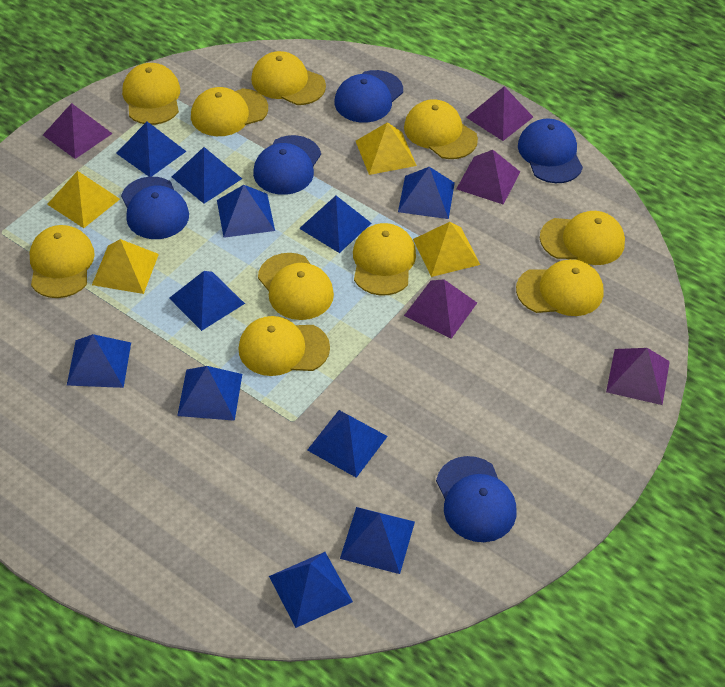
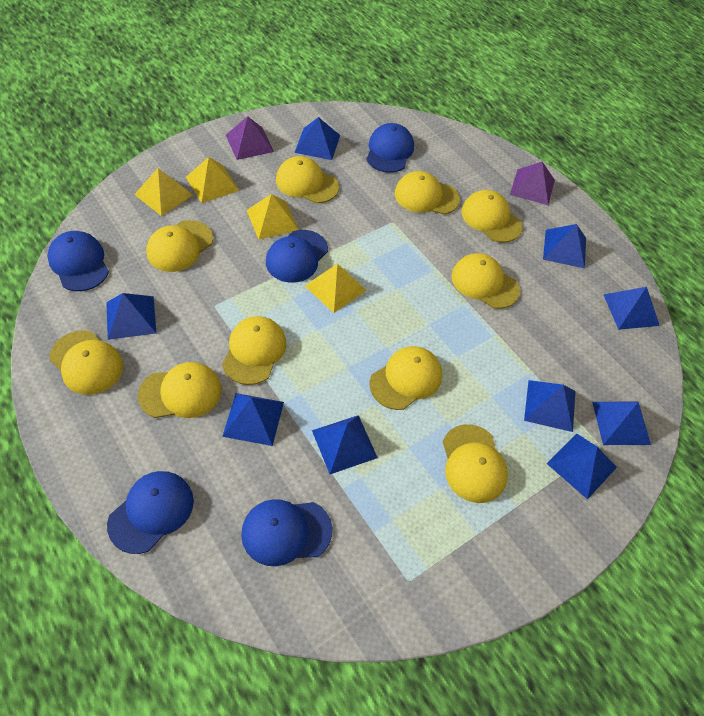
blue pyramid: [67,334,131,388] [116,121,187,177] [169,271,245,331] [172,147,242,204] [177,366,242,421] [217,185,275,238] [269,552,353,628] [299,196,372,253] [307,410,388,478] [340,507,415,574] [398,167,455,219] = 11 -> [106,293,156,340] [222,393,284,446] [294,117,340,160] [312,415,378,474] [524,380,576,432] [543,224,586,268] [547,433,617,500] [592,402,651,445] [603,287,660,330] = 9
purple pyramid: [43,103,113,159] [404,279,477,339] [456,150,520,205] [466,86,533,141] [606,348,670,405] = 5 -> [226,116,274,160] [510,162,555,205] = 2

